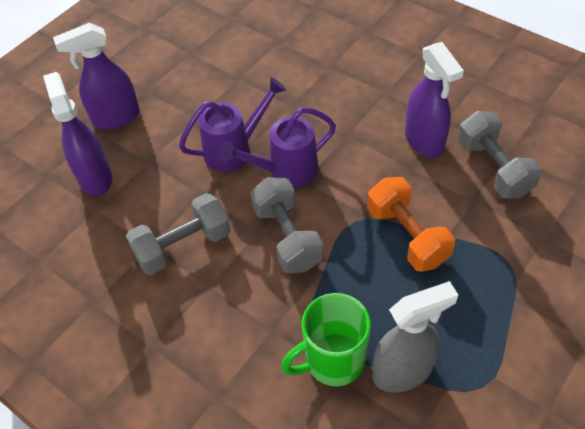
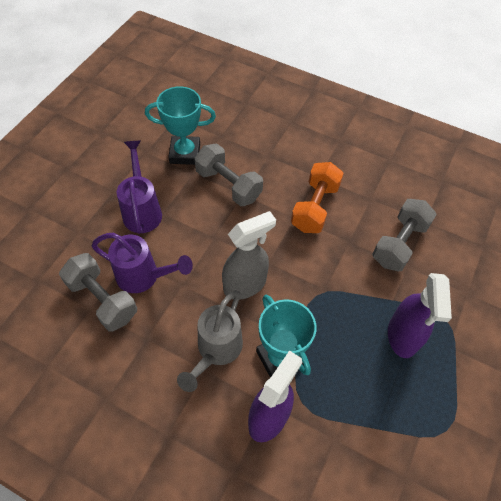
green mug: [281,293,371,386] = 1 -> none = 0
grey watering can: none = 0 -> [177,290,243,392] = 1
purple spray bottle: [43,72,112,196] [53,23,140,130] [405,42,464,158] = 3 -> [248,350,302,442] [388,273,452,358] = 2
turquoise trophy: none = 0 -> [145,86,216,165] [256,295,317,378] = 2

